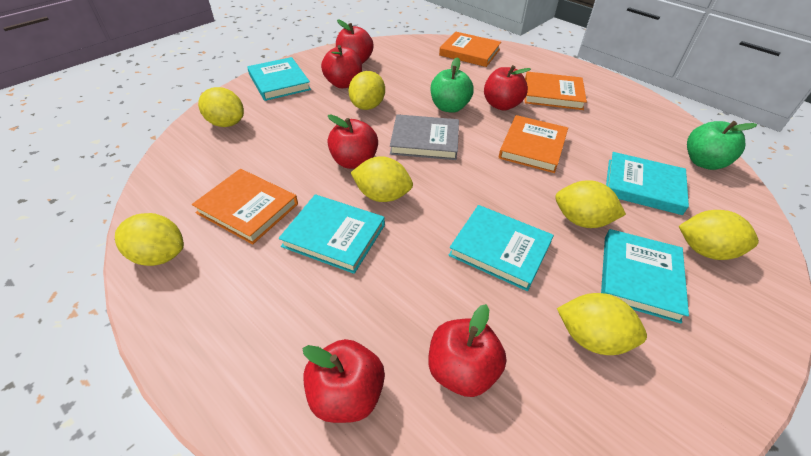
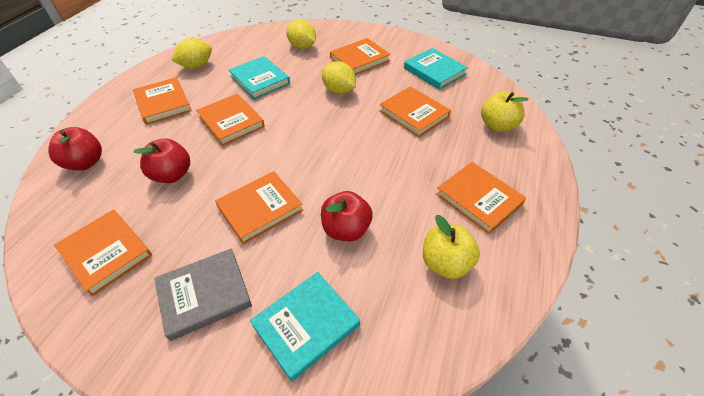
green apple: [431,57,474,113] [687,121,757,170] = 2 -> none = 0
orange book: [192,169,298,244] [439,32,501,67] [499,115,568,173] [525,71,587,110] = 4 -> [54,210,152,296] [133,77,192,125] [196,94,265,146] [215,171,304,244] [330,38,391,75] [379,86,451,137] [436,162,526,234] = 7
red apple: [302,339,385,423] [321,45,362,88] [327,115,378,169] [336,19,373,64] [429,304,507,397] [484,65,531,111] = 6 -> [48,127,102,171] [133,139,190,183] [321,191,372,241] = 3
turquoise book: [247,57,311,101] [279,194,385,274] [448,205,554,291] [601,229,689,324] [606,152,689,215] = 5 -> [229,56,290,99] [250,272,360,381] [404,48,468,90] = 3
yellow apple: none = 0 -> [423,215,480,279] [481,91,529,132] = 2
yellow lemon: [115,213,184,266] [198,87,244,127] [348,71,385,110] [351,156,413,202] [555,180,626,228] [557,293,647,355] [679,210,759,260] = 7 -> [171,38,212,69] [286,20,316,49] [322,61,356,94] = 3

